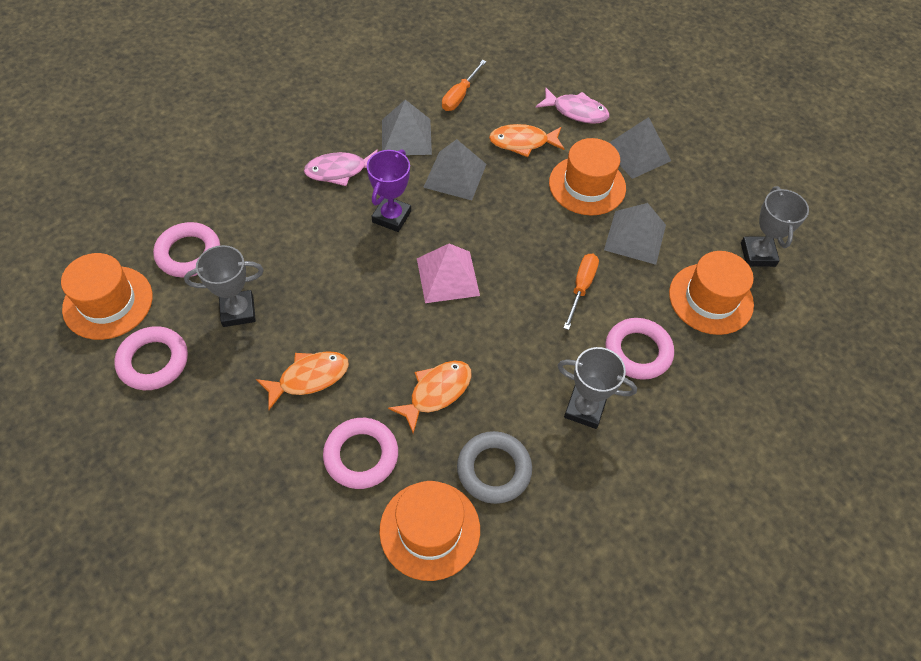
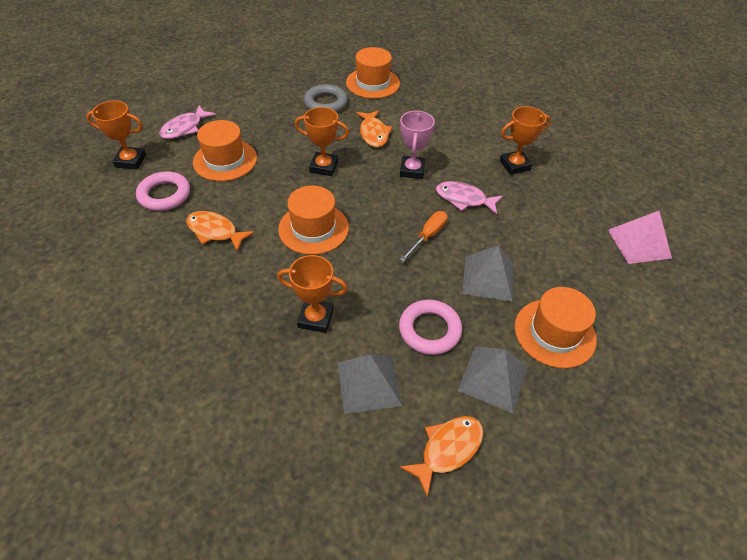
grey pyramid: [382,100,432,155] [423,139,486,200] [604,203,666,265] [609,117,671,179] = 4 -> [337,354,402,414] [457,346,528,413] [462,245,513,302] = 3
grey trophy: [184,245,264,327] [557,347,637,429] [741,186,809,267] = 3 -> none = 0
orange screwdriver: [442,60,487,111] [563,254,599,330] = 2 -> [400,211,447,262] = 1
orange trophy: none = 0 -> [86,100,146,170] [277,255,348,333] [295,107,349,176] [500,106,551,175] = 4
pink ring: [114,326,188,390] [153,222,220,277] [323,418,398,489] [606,318,674,380] = 4 -> [136,171,190,211] [399,300,462,355] = 2
pink trophy: none = 0 -> [400,111,435,179] = 1
purple trophy: [367,149,411,232] = 1 -> none = 0

